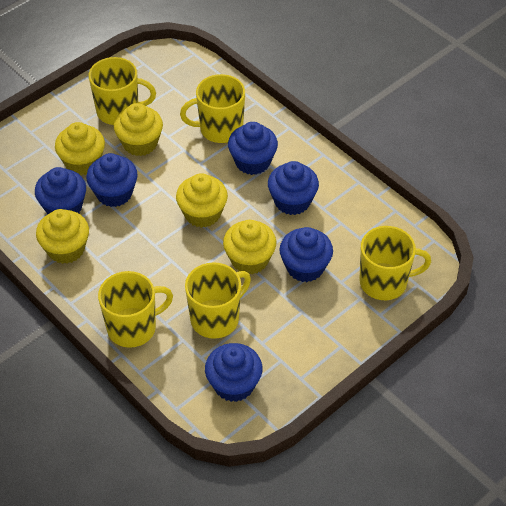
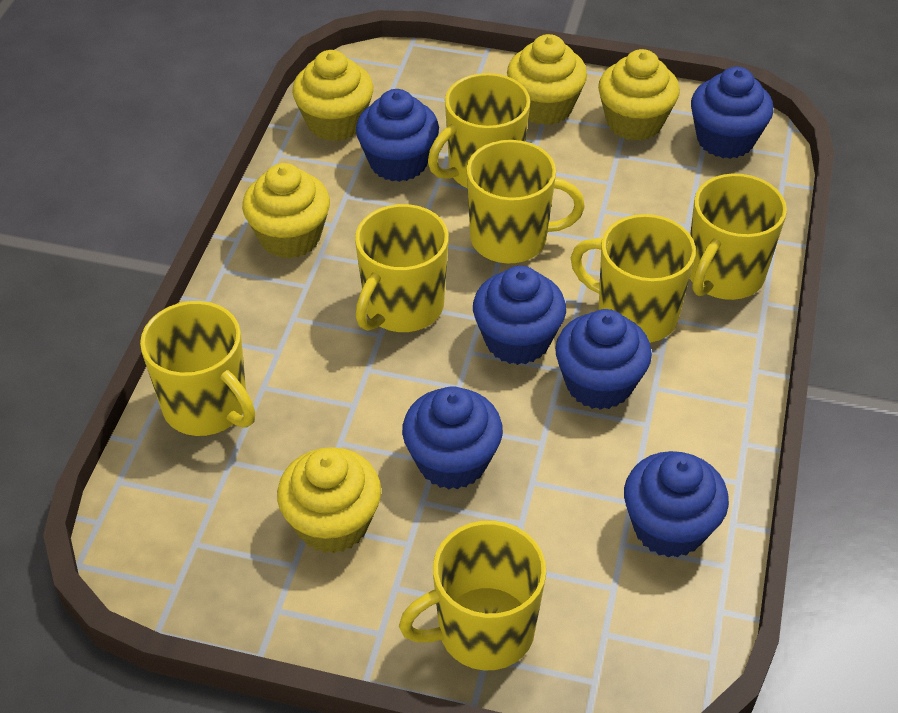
yellow mug: [89,57,156,125] [98,271,173,348] [180,74,245,143] [185,262,251,339] [360,226,431,300] = 5 -> [140,301,255,436] [355,204,449,332] [399,521,546,670] [428,73,530,188] [466,140,585,264] [571,214,696,343] [690,173,787,300] = 7

